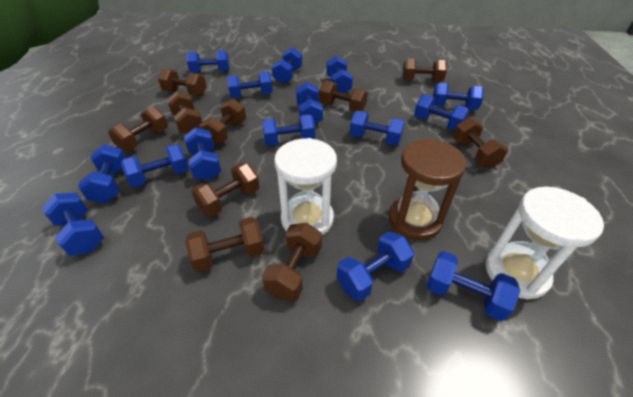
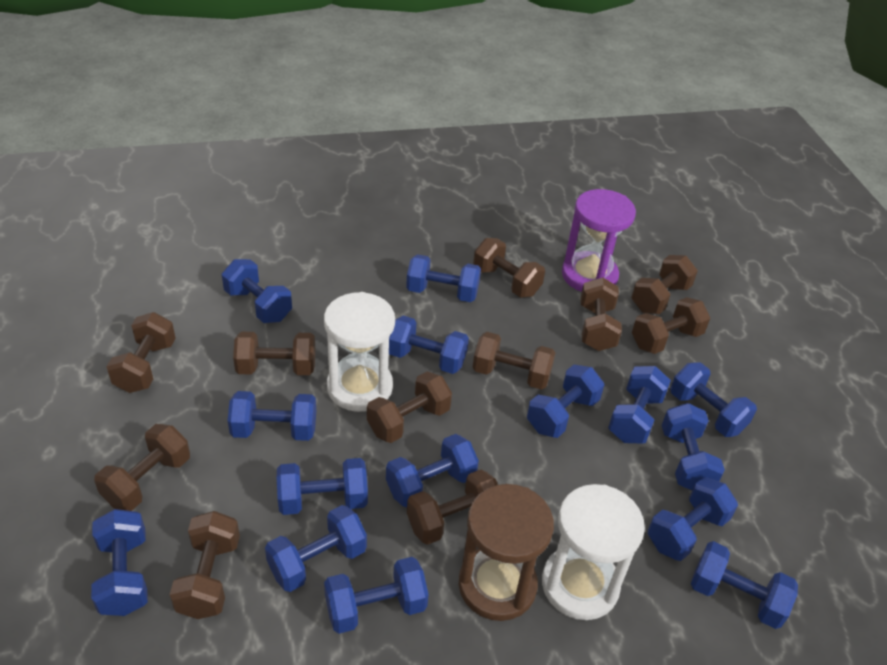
brown dumbbell: [108,106,168,152] [158,68,206,96] [167,91,202,134] [186,217,265,272] [191,163,260,217] [199,99,246,145] [262,223,322,300] [319,80,368,112] [402,59,447,82] [453,117,508,169] = 10 -> [94,424,190,511] [106,312,176,393] [170,511,240,619] [233,332,315,375] [367,371,452,443] [407,470,498,545] [473,238,545,298] [473,332,555,390] [580,277,622,351] [631,255,698,314] [632,297,710,354] = 11
purple hourglass: none = 0 -> [562,189,636,292] = 1

